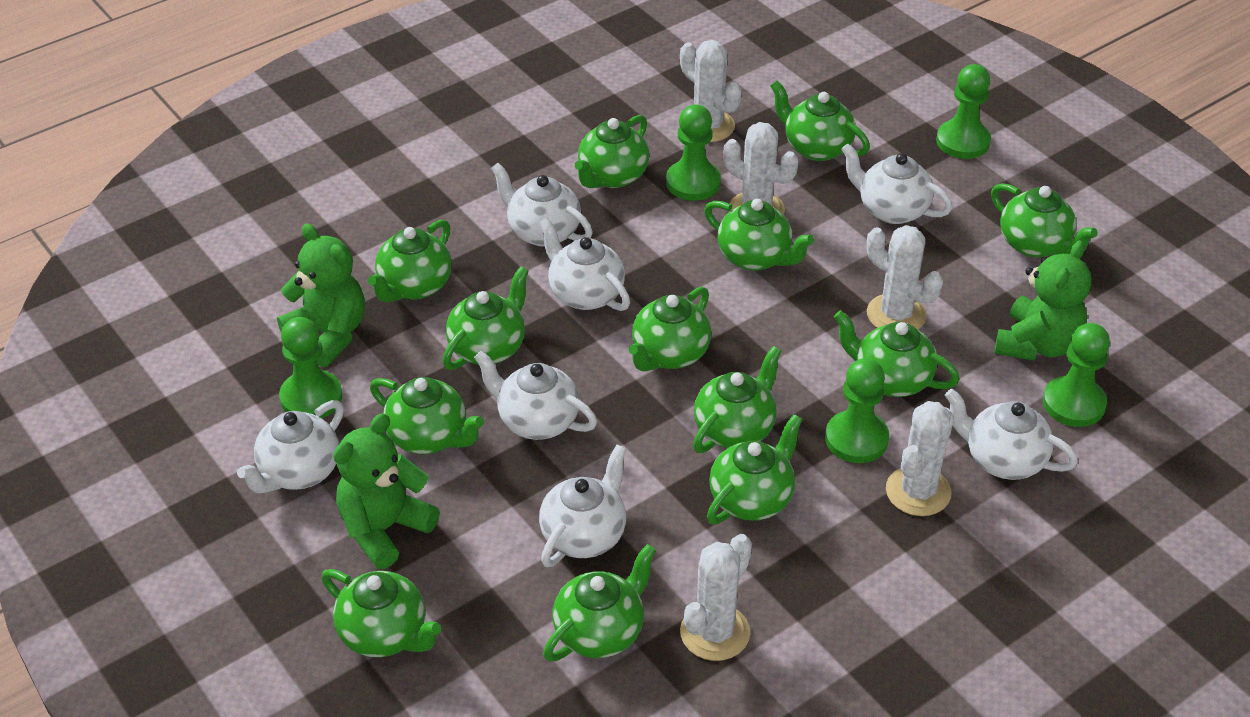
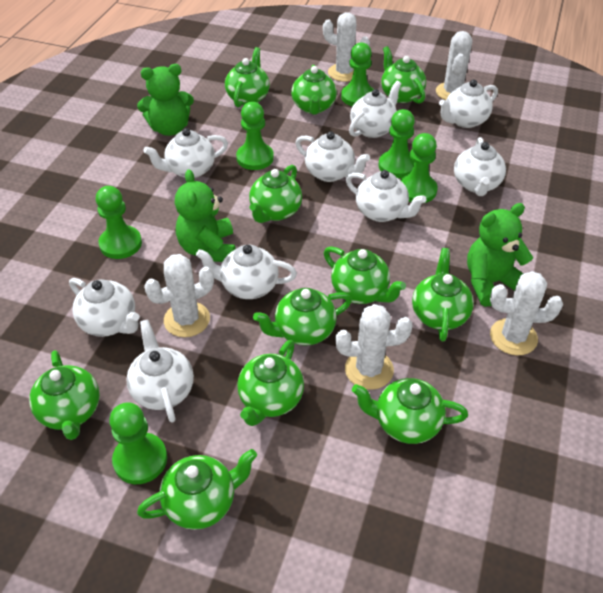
green pawn: [279,317,342,418] [666,104,721,201] [825,358,889,463] [936,64,991,159] [1043,323,1110,427] = 5 -> [96,186,142,259] [109,403,167,484] [236,102,274,170] [341,42,374,106] [379,109,415,178] [401,133,438,203] = 6
green teapot: [321,569,442,658] [368,219,452,302] [370,377,484,454] [443,266,529,370] [543,544,656,662] [575,115,649,188] [629,287,711,371] [693,346,782,453] [704,199,814,271] [707,414,803,524] [770,81,870,161] [834,310,960,397] [991,183,1098,258] = 13 -> [29,350,100,440] [137,449,257,530] [225,47,270,108] [237,340,304,426] [249,165,302,223] [253,288,352,346] [291,65,337,115] [324,246,406,304] [352,378,468,444] [381,46,426,104] [412,248,474,342] = 11
white teapot: [237,400,344,493] [474,351,597,440] [491,163,593,247] [539,218,630,311] [539,445,626,567] [841,144,952,224] [945,389,1078,480] = 7 -> [69,278,140,337] [126,319,194,422] [143,128,228,178] [196,245,297,299] [295,131,370,182] [346,170,427,222] [349,81,402,138] [439,79,498,128] [454,137,506,196] = 9

